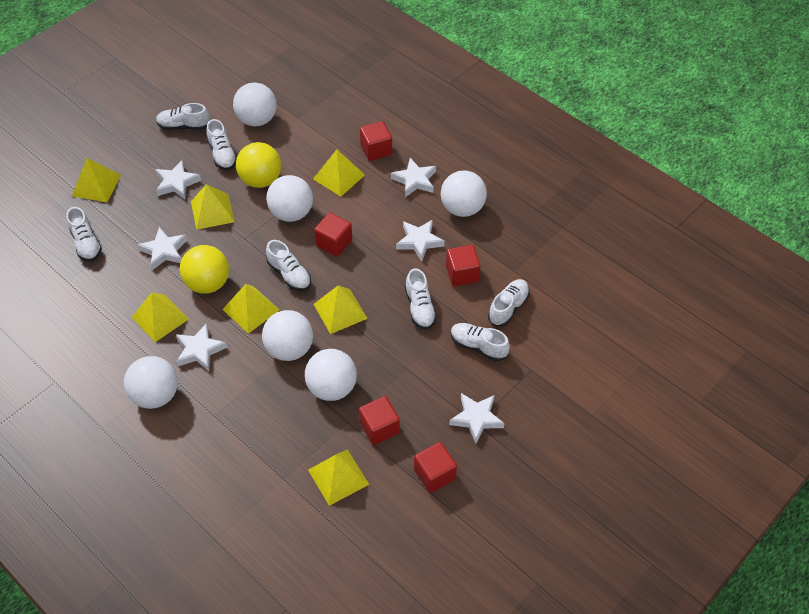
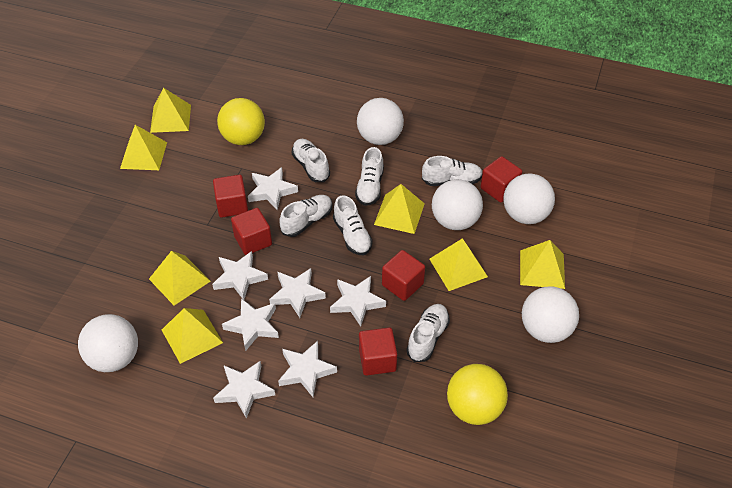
white ball: [124,356,178,409] [233,82,277,127] [262,310,313,361] [266,175,313,222] [305,349,357,401] [441,170,487,217] = 6 -> [78,314,138,372] [357,98,404,145] [432,179,483,230] [503,174,555,224] [522,286,579,343] = 5
white shoe: [66,207,102,261] [156,103,210,130] [206,119,237,170] [266,240,311,291] [405,268,437,330] [451,323,510,361] [488,279,530,327] = 7 -> [279,195,332,237] [292,139,330,182] [333,195,373,255] [355,147,384,206] [406,304,450,362] [422,156,482,186] = 6
white star: [137,227,187,270] [155,160,201,199] [176,324,227,371] [391,158,436,197] [396,220,445,261] [449,393,504,443] = 6 -> [212,251,268,300] [213,361,275,419] [222,298,279,351] [248,167,298,210] [269,268,326,318] [278,341,337,397] [330,276,386,326] = 7

